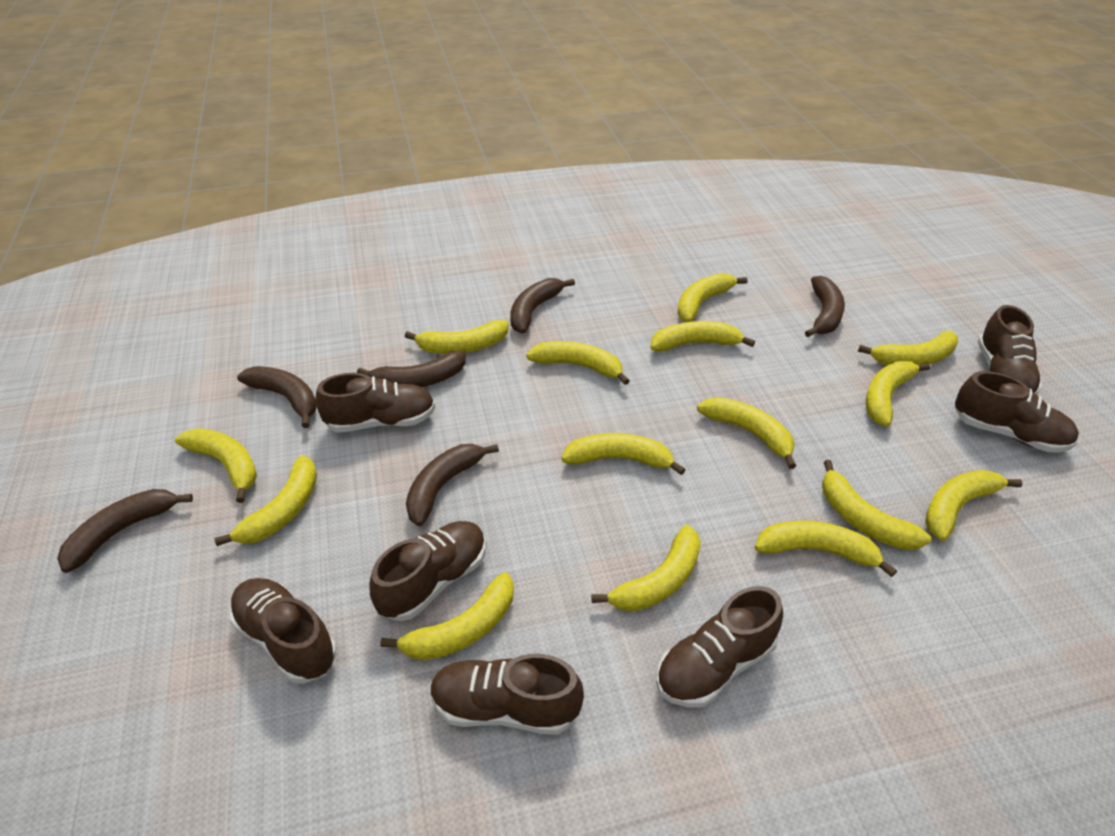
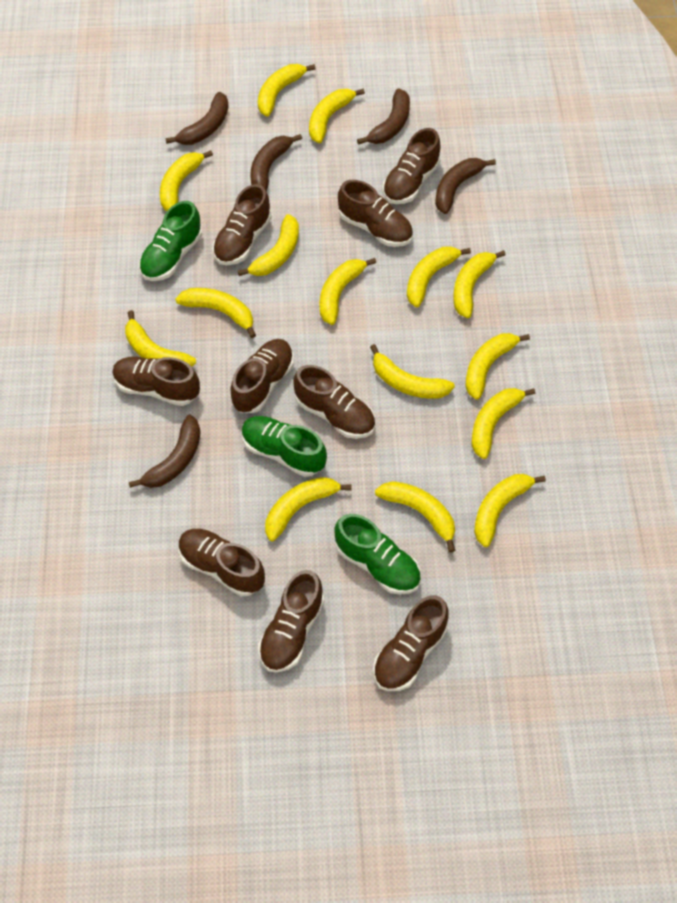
brown banana: [57,489,193,573] [237,366,317,428] [357,351,466,387] [406,444,499,526] [510,278,575,333] [805,276,845,337] = 6 -> [129,415,200,488] [165,92,229,145] [250,134,302,191] [357,88,410,145] [435,158,496,214] = 5
brown shoe: [229,578,336,684] [315,373,435,433] [369,521,486,621] [430,654,584,735] [656,586,783,708] [955,371,1079,452] [977,305,1042,395] = 7 -> [112,357,200,406] [179,529,265,596] [213,184,272,265] [231,339,294,413] [258,570,324,673] [293,365,375,439] [338,180,413,247] [373,595,448,691] [382,128,441,204] = 9
green shoe: none = 0 -> [139,201,202,281] [242,416,327,477] [335,514,421,595] = 3

